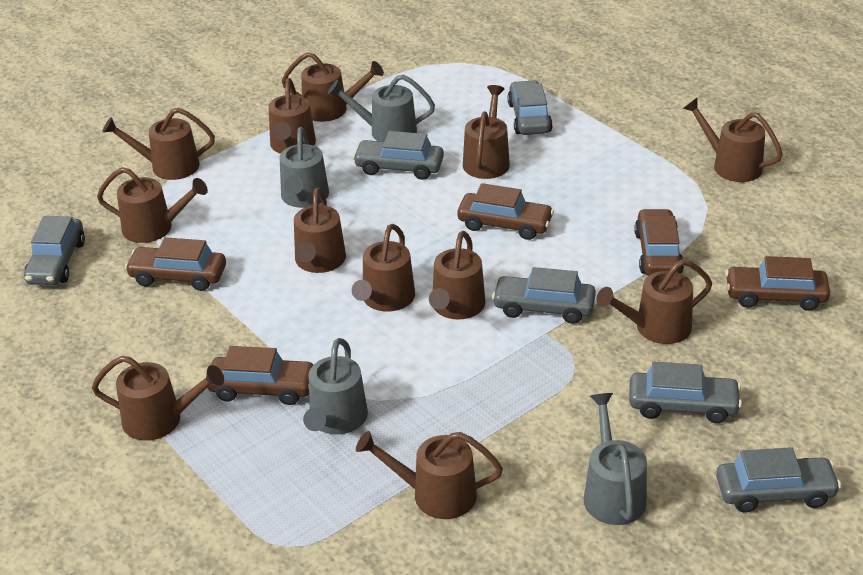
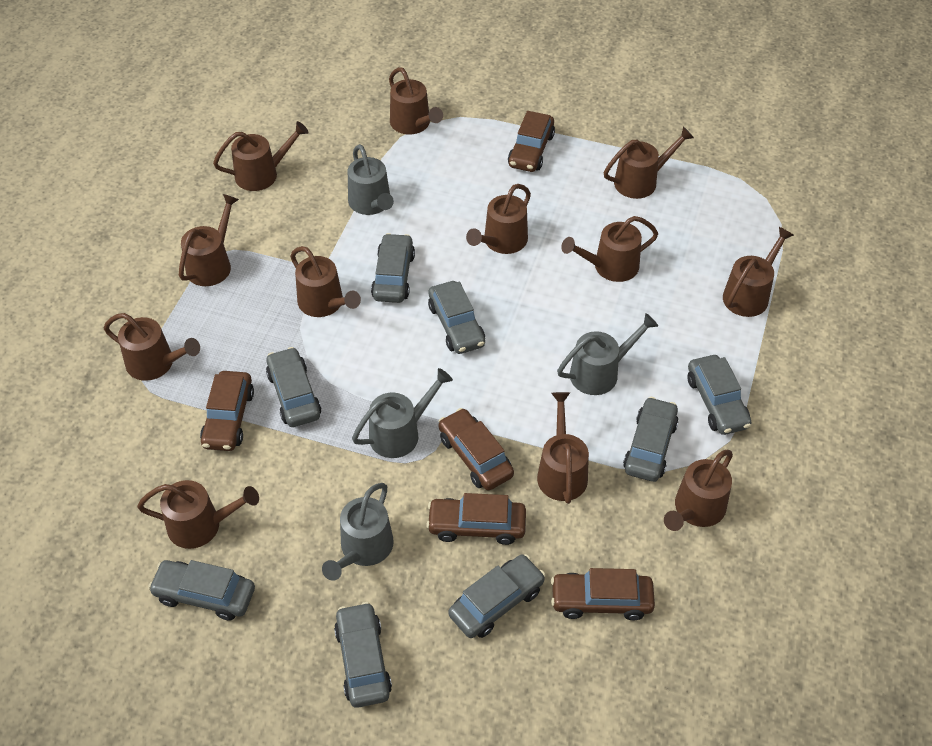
grey car: [24,216,85,285] [353,131,444,180] [492,267,596,324] [507,80,553,135] [629,361,742,423] [716,447,841,513] = 6 -> [148,560,255,621] [266,347,321,427] [334,602,392,708] [371,233,415,303] [428,281,485,354] [448,554,546,638] [623,397,679,482] [688,355,752,435] = 8

